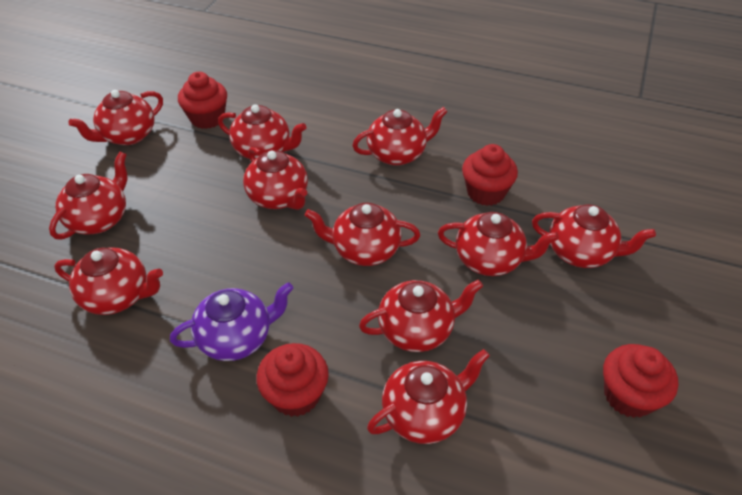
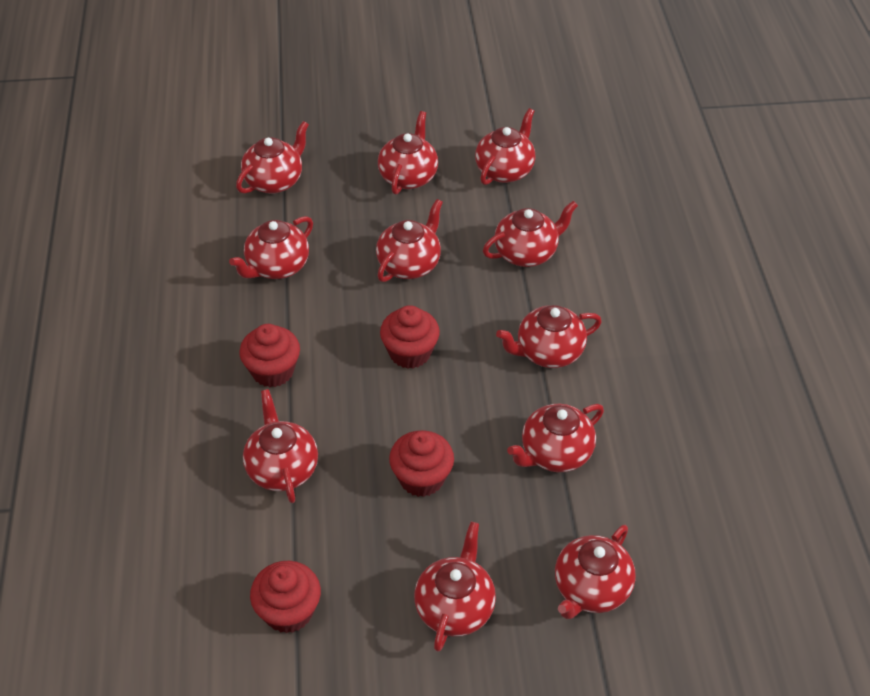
purple teapot: [170,282,293,361] = 1 -> none = 0

